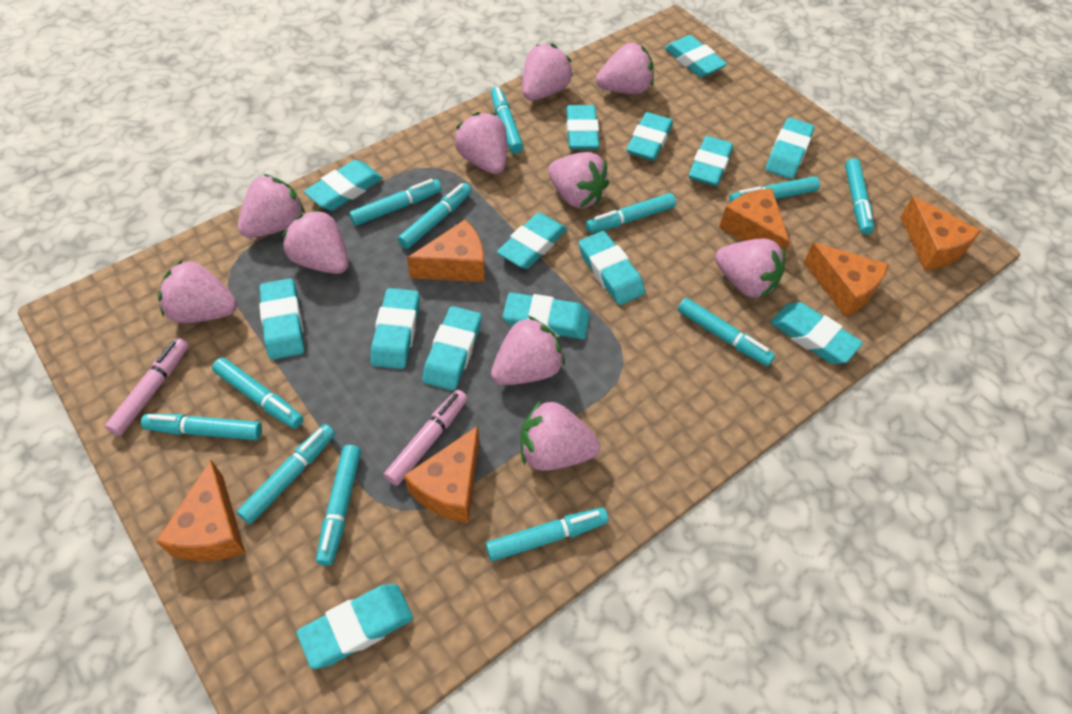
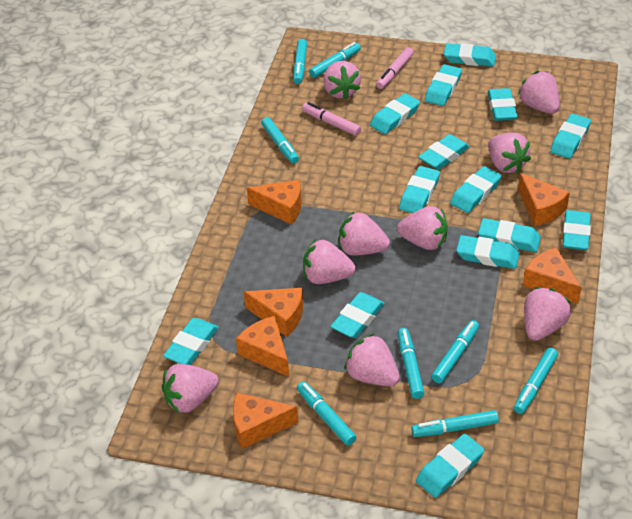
pink strawberry: [158,260,237,323] [238,174,305,238] [282,209,349,274] [455,112,507,174] [491,315,565,385] [520,401,600,471] [523,44,573,101] [548,152,609,208] [596,43,654,94] [715,238,785,298] = 10 -> [162,364,219,413] [303,239,355,284] [323,61,361,100] [339,212,390,256] [344,334,400,386] [397,206,448,250] [488,133,531,173] [518,71,560,114] [524,287,571,341] = 9
turquoise marker: [141,414,262,440] [212,358,303,429] [237,424,335,524] [316,445,361,566] [349,179,442,226] [398,183,472,249] [486,507,609,561] [491,87,523,154] [586,193,676,233] [678,298,775,366] [729,176,820,202] [845,158,874,235] = 12 -> [261,117,299,164] [293,39,307,84] [297,381,356,446] [309,42,361,78] [398,328,424,399] [411,410,499,437] [431,320,479,383] [514,348,558,414] = 8

